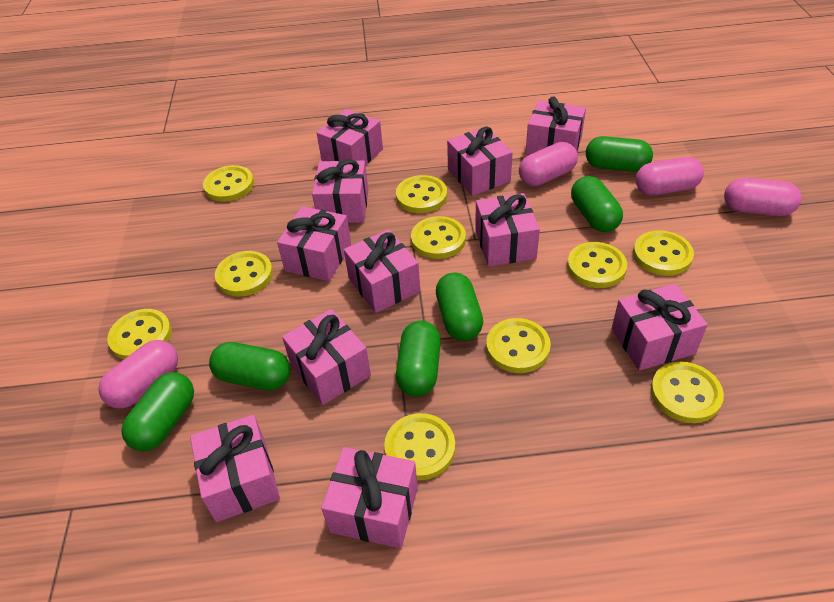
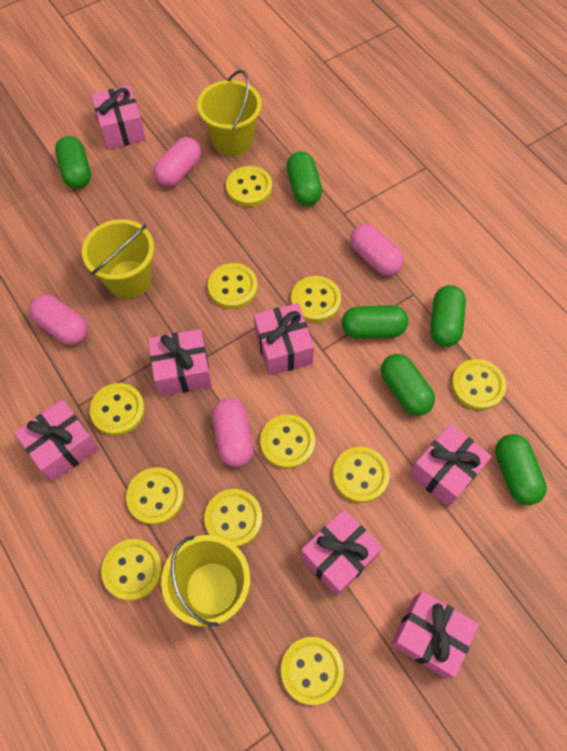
pink gift: [190,415,280,522] [277,206,351,281] [282,309,371,405] [312,160,369,223] [317,109,383,165] [321,447,418,548] [344,229,420,313] [447,126,513,196] [475,193,540,267] [526,96,586,154] [612,284,708,371] = 11 -> [14,400,99,482] [91,85,146,150] [148,329,212,396] [254,303,314,376] [300,509,382,596] [391,591,479,678] [409,424,492,507] = 7
yellow bucket: none = 0 -> [82,219,154,299] [161,535,250,627] [197,70,262,156] = 3
yellow button: [107,309,172,360] [203,165,254,202] [215,251,273,297] [384,413,455,480] [396,175,447,213] [411,216,466,259] [486,318,551,373] [567,242,627,288] [633,230,694,276] [651,362,724,423] = 10 -> [89,383,145,436] [101,539,162,601] [126,467,184,525] [204,489,262,547] [208,263,258,309] [226,166,272,207] [260,414,315,469] [281,637,344,705] [291,276,341,322] [333,447,390,503] [451,359,506,410] = 11

